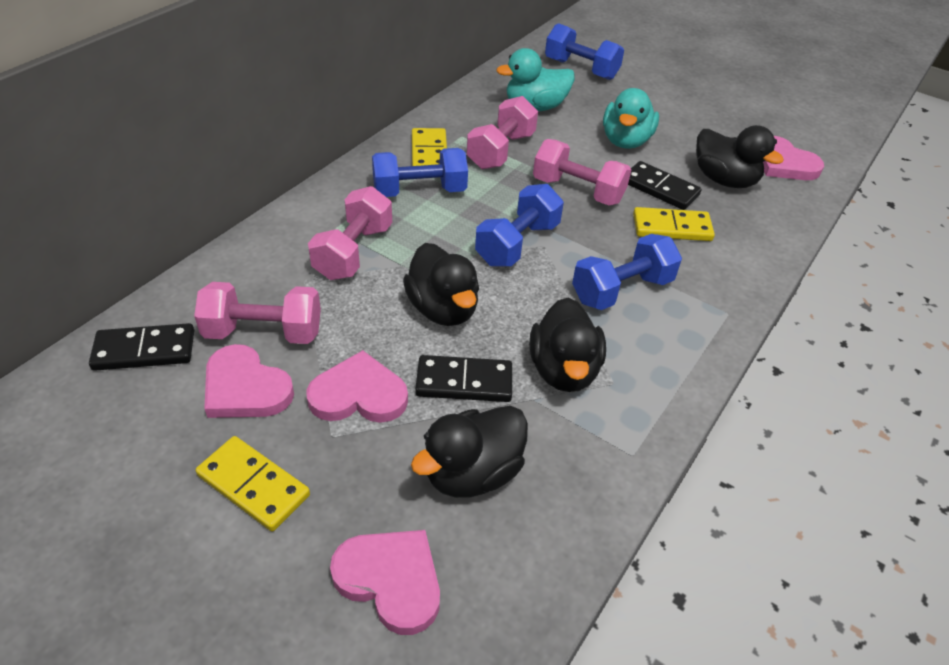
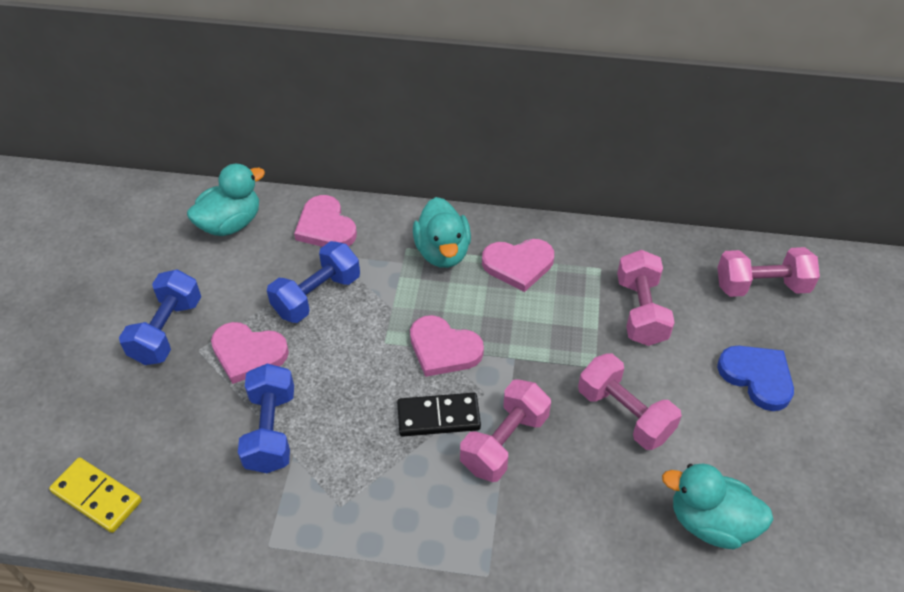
black domino: [89,323,194,371] [415,355,512,402] [628,161,702,210] = 3 -> [397,393,481,437] = 1
black duck: [403,243,479,326] [411,406,528,498] [530,298,606,392] [696,125,784,188] = 4 -> none = 0
blue dumbbell: [372,148,468,197] [475,184,564,266] [545,23,624,80] [572,234,682,310] = 4 -> [119,269,201,365] [238,363,294,473] [267,241,360,323] = 3
blue heart: none = 0 -> [717,346,794,411] = 1
turquoise duck: [496,48,575,111] [603,88,659,149] = 2 -> [187,164,265,236] [413,197,471,268] [662,464,774,549] = 3
yellow domino: [196,436,310,531] [412,128,447,166] [633,207,715,241] = 3 -> [49,457,142,533] = 1

